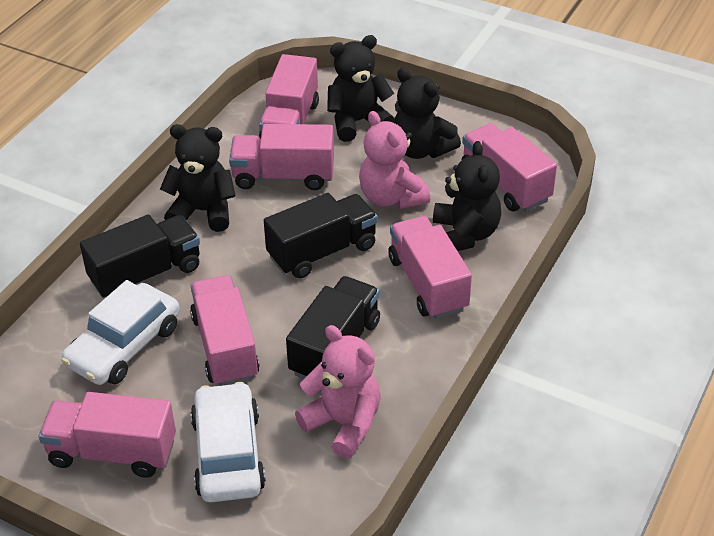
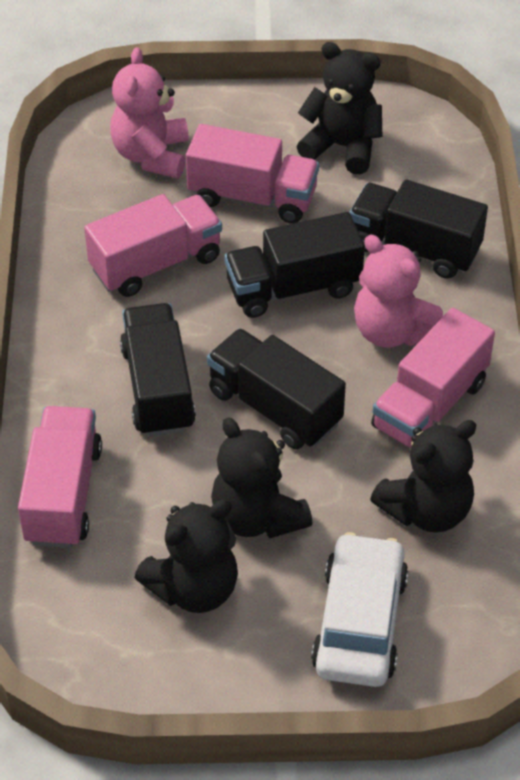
black truck: [80,214,200,298] [264,193,378,279] [286,276,380,379] = 3 -> [120,303,196,437] [207,328,346,450] [225,212,365,318] [349,180,488,279] = 4
pink truck: [39,392,176,478] [190,275,259,386] [229,124,334,190] [259,54,319,139] [388,216,472,319] [462,123,557,211] = 6 -> [18,406,102,548] [84,194,222,297] [186,124,319,224] [371,308,495,448] = 4
white car: [61,280,180,385] [190,382,266,503] = 2 -> [311,532,409,687] = 1

